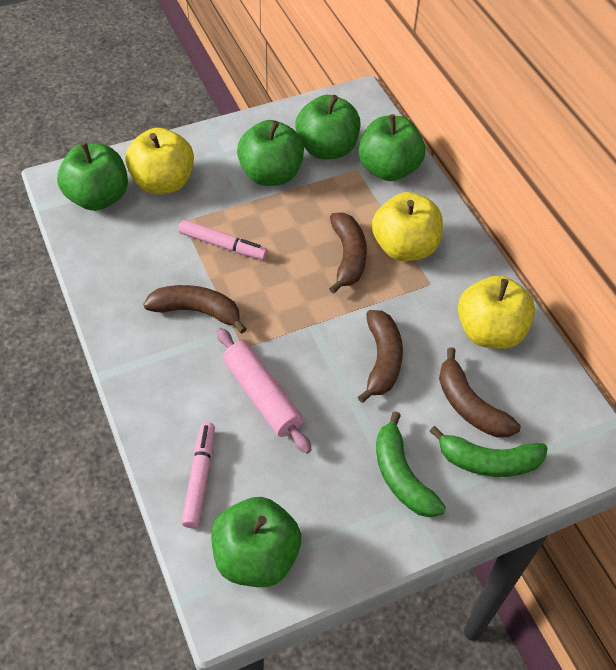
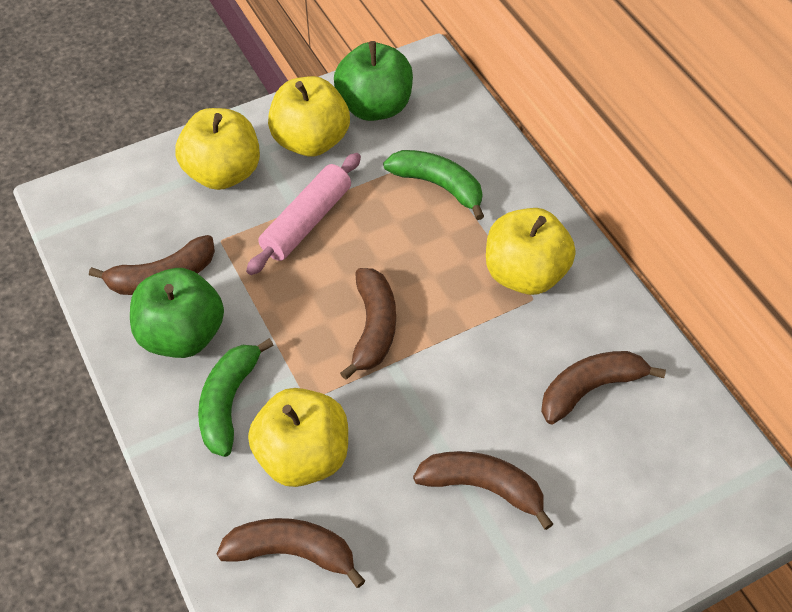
brown banana: [143,285,247,334] [329,213,367,294] [358,310,403,403] [439,347,520,437] = 4 -> [89,235,215,295] [217,518,365,588] [340,268,396,380] [413,451,553,530] [541,351,666,424] = 5
green apple: [57,142,128,211] [211,497,301,587] [237,120,304,186] [296,95,360,159] [359,114,425,181] = 5 -> [130,268,224,358] [334,41,413,121] = 2
pink marker: [179,220,268,260] [182,422,215,528] = 2 -> none = 0
yellow apple: [125,128,194,194] [372,192,443,261] [458,276,535,349] = 3 -> [175,108,260,190] [248,388,348,487] [268,76,350,157] [486,208,576,295] = 4

